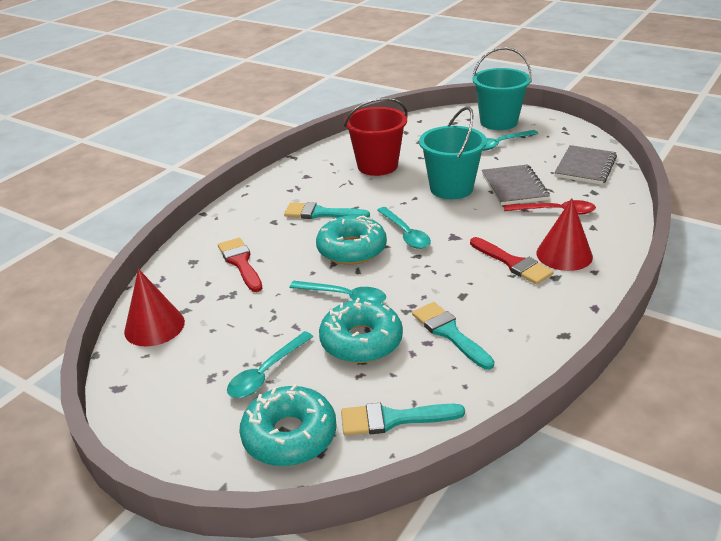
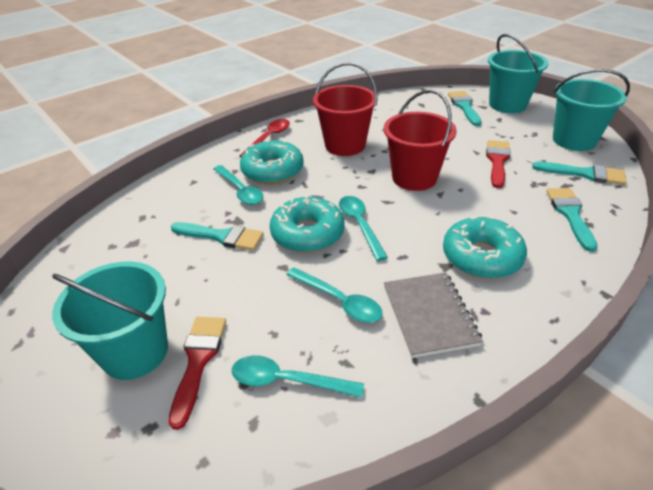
grey notebook: [482,164,550,206] [554,145,617,185] = 2 -> [384,272,483,358] = 1
red bucket: [344,97,407,176] = 1 -> [313,62,378,156] [383,89,457,191] = 2
red cone: [124,269,185,346] [536,198,593,271] = 2 -> none = 0
turquoise brush: [284,202,370,219] [341,403,465,436] [412,302,494,370] = 3 -> [171,222,264,251] [448,91,481,126] [532,161,627,185] [546,188,598,252] = 4
turquoise bucket: [419,107,487,199] [472,47,532,130] = 2 -> [52,261,168,380] [488,34,549,113] [553,69,630,151] = 3

